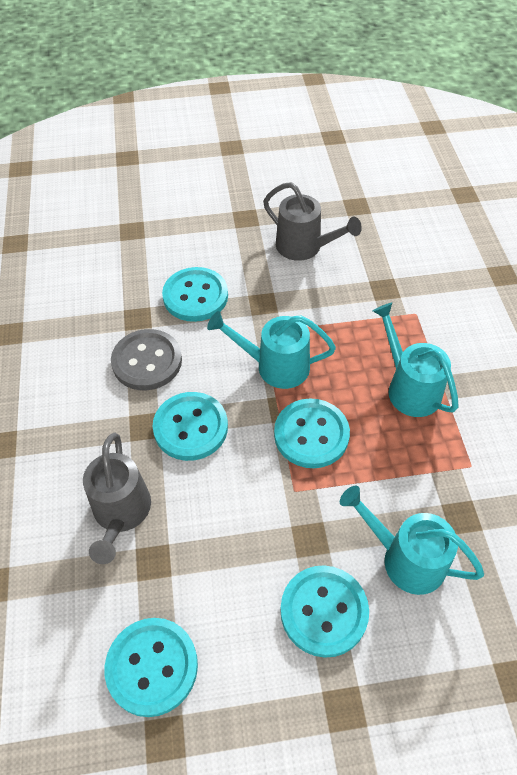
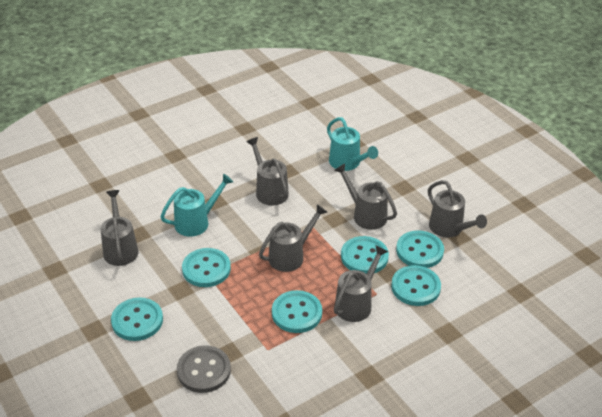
grey watering can: [83,433,151,564] [263,182,362,261] = 2 -> [101,190,139,266] [246,137,289,206] [259,204,327,272] [334,163,397,230] [334,245,388,322] [428,180,487,238] = 6
turquoise button: [105,618,198,717] [153,392,228,461] [162,267,228,322] [274,398,350,468] [280,565,369,658] = 5 -> [111,297,163,341] [182,248,231,287] [272,290,322,333] [341,236,389,274] [391,265,441,306] [396,230,444,268] = 6
turquoise watering can: [207,311,336,389] [340,486,484,595] [373,303,459,417] = 3 -> [160,174,233,237] [327,117,378,171] = 2

